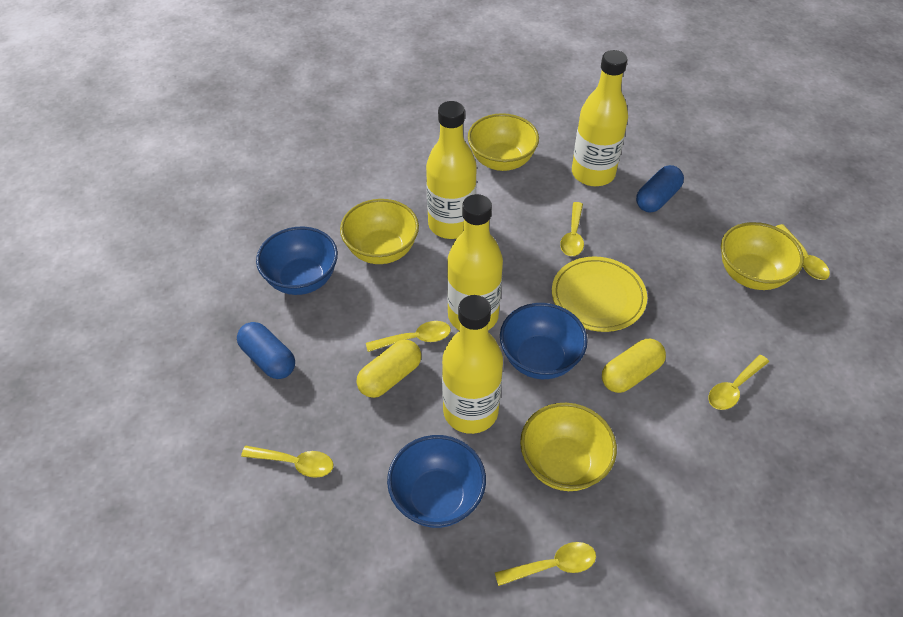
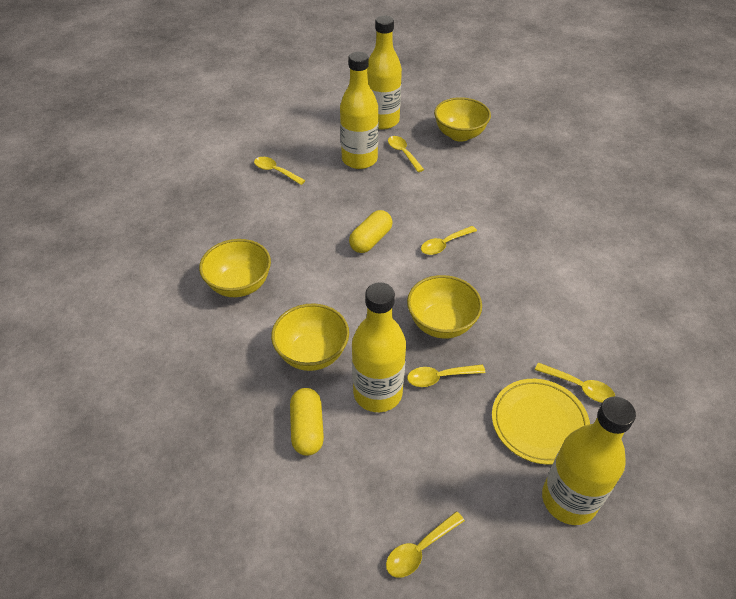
blue bowl: [256,226,338,295] [387,435,486,528] [500,303,588,379] = 3 -> none = 0
blue capsule: [237,322,295,379] [636,165,684,212] = 2 -> none = 0

